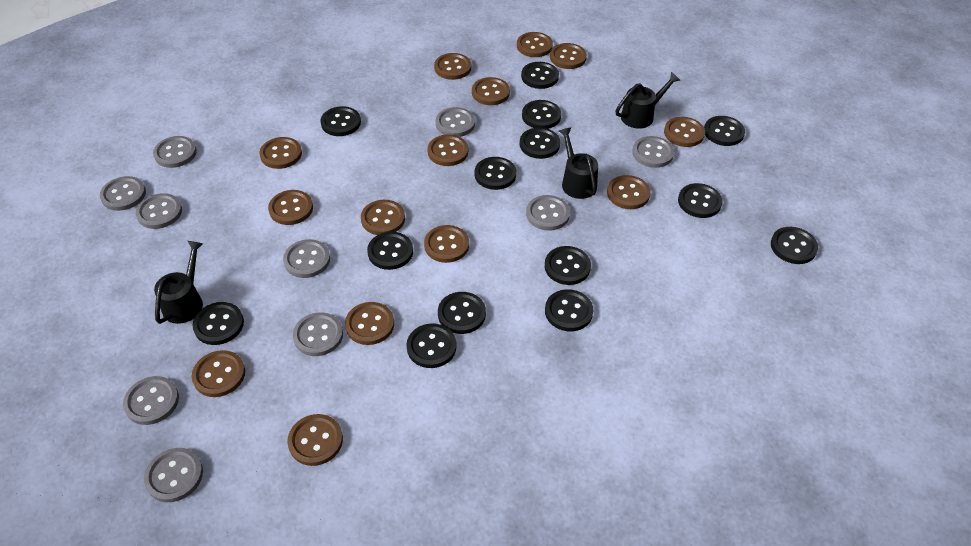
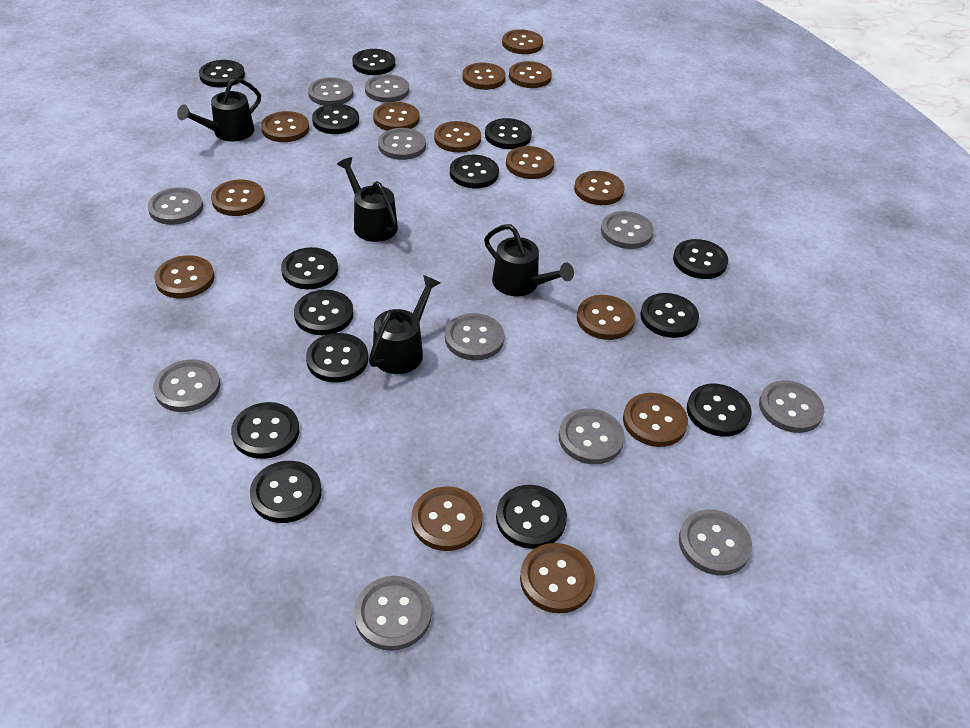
black watering can: [154,241,203,324] [559,127,598,199] [615,72,680,129] = 3 -> [177,77,261,142] [337,157,398,242] [369,275,440,374] [484,224,574,296] = 4
grey button: [100,176,146,211] [123,376,179,425] [136,193,182,229] [144,448,203,502] [153,136,197,168] [283,239,330,278] [293,312,343,356] [435,107,475,137] [526,195,570,231] [632,136,674,168] = 10 -> [148,187,203,225] [153,359,220,412] [308,77,354,105] [354,576,432,651] [365,74,409,103] [378,128,426,160] [445,313,504,360] [559,408,625,464] [601,211,654,249] [679,510,752,576] [759,380,824,433] = 11

